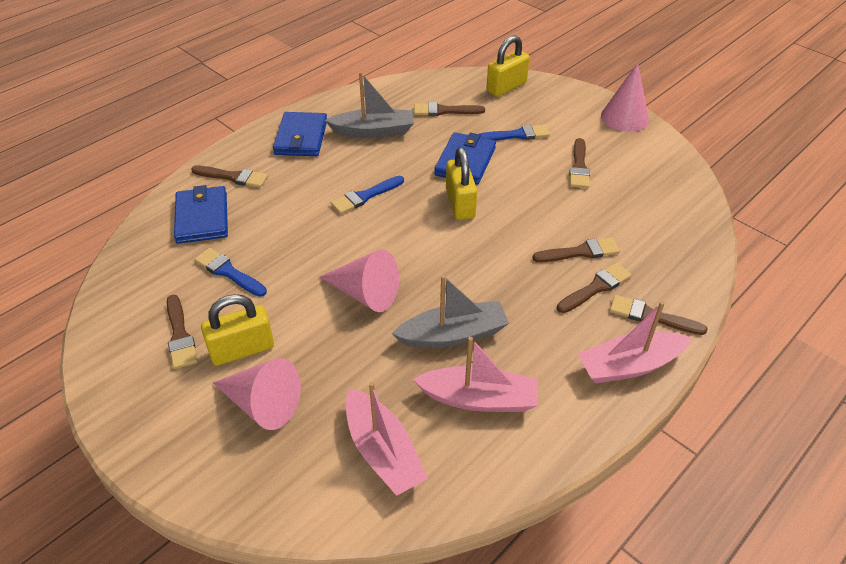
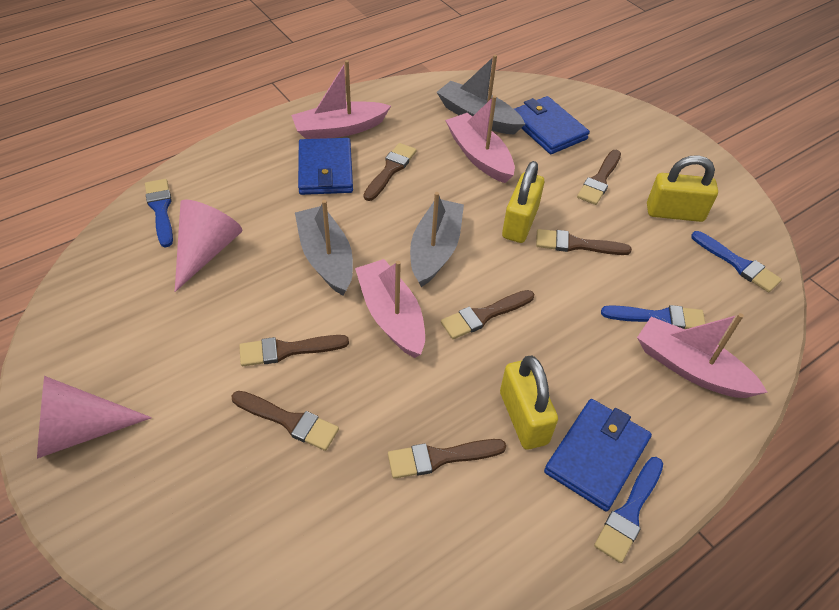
blue brush: [194,248,267,297] [331,176,404,214] [479,124,550,141] = 3 -> [145,179,173,247] [594,457,663,563] [601,305,706,329] [691,231,782,292] = 4
grey boat: [325,72,414,138] [392,275,509,348] = 2 -> [295,200,353,295] [410,192,464,287] [437,55,525,134] = 3
pink boat: [346,382,428,496] [413,337,538,412] [578,301,692,384] = 3 -> [291,60,391,139] [355,259,425,358] [445,95,515,183] [637,313,768,398] = 4
pink cone: [213,358,301,430] [320,249,399,312] [601,63,649,132] = 3 -> [37,376,152,459] [175,199,243,292] = 2

